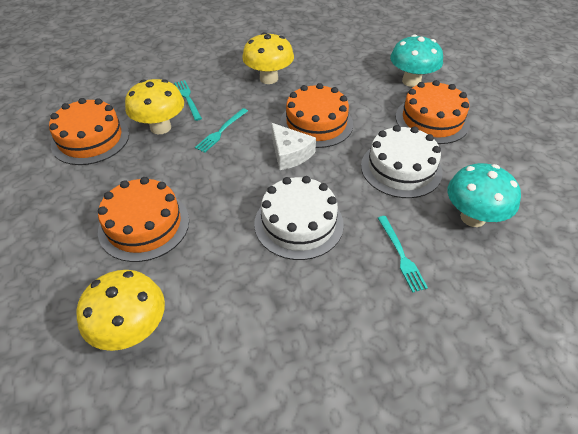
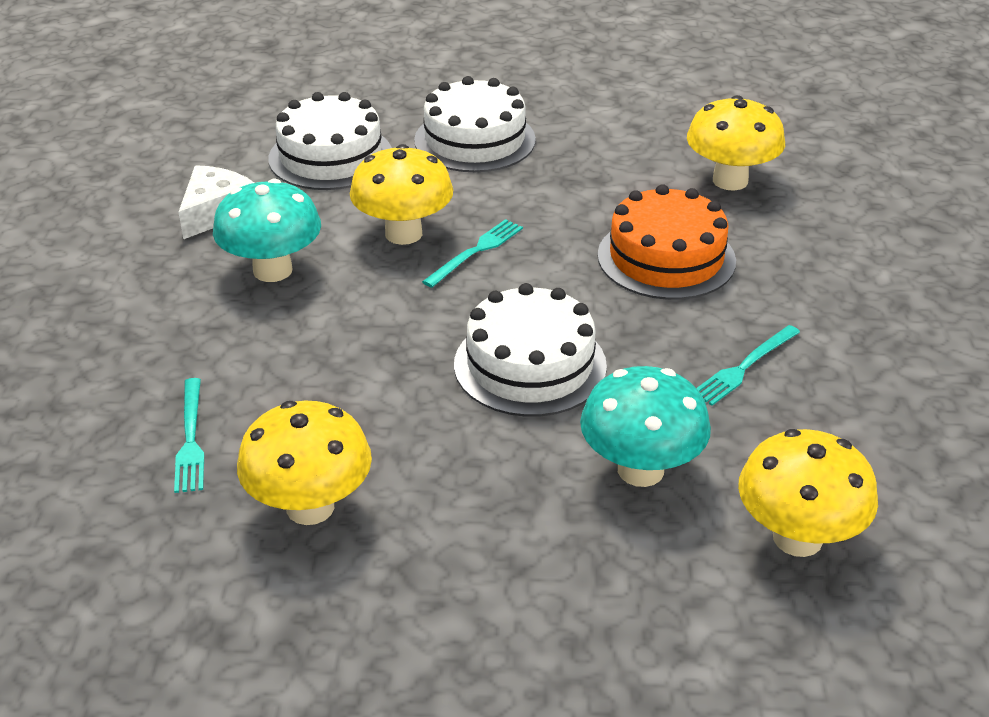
orange cake: [49,98,129,165] [98,177,189,262] [280,83,353,148] [396,80,470,144] = 4 -> [597,184,736,300] = 1
white cake: [254,176,344,260] [361,125,442,198] = 2 -> [268,92,392,190] [414,76,536,172] [454,283,607,417] = 3
yellow mushroom: [76,270,165,351] [125,79,184,134] [242,32,294,84] = 3 -> [237,401,372,525] [350,144,453,245] [687,95,785,191] [738,429,878,557] = 4

